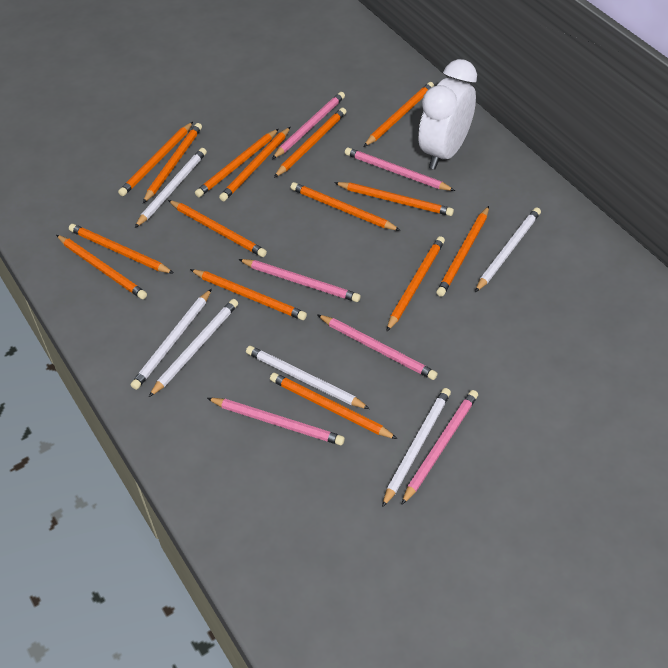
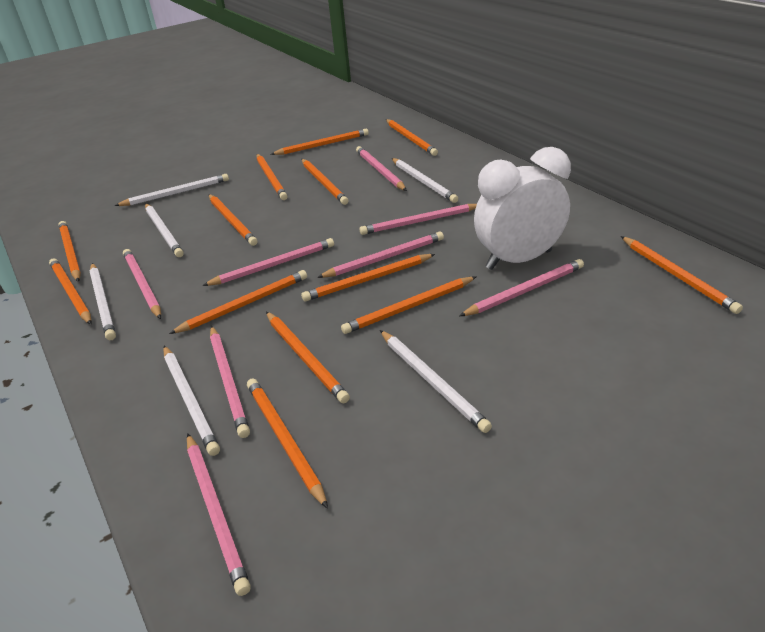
orange pencil: [56,235,147,299] [69,224,174,274] [118,122,193,196] [143,123,202,203] [168,200,267,257] [190,269,307,320] [195,129,279,197] [219,127,290,201] [270,373,398,439] [274,108,346,178] [290,182,401,231] [334,182,454,216] [364,82,434,147] [386,236,445,332] [436,206,489,297] = 15 -> [49,258,92,324] [59,221,81,282] [169,270,307,334] [209,194,257,246] [247,378,328,509] [257,154,288,200] [266,312,350,403] [271,129,369,155] [301,254,435,302] [302,159,349,205] [341,277,476,334] [386,119,438,156] [621,236,743,314] = 13
pink pencil: [207,398,345,445] [238,259,361,302] [272,92,345,159] [317,314,438,380] [345,147,455,191] [401,390,478,505] = 6 -> [123,249,161,319] [187,433,251,596] [202,238,334,286] [210,326,250,438] [317,231,444,278] [356,146,407,191] [360,204,477,235] [460,259,584,316] = 8

